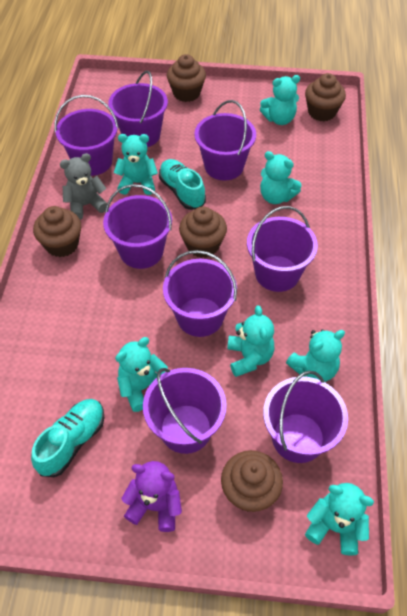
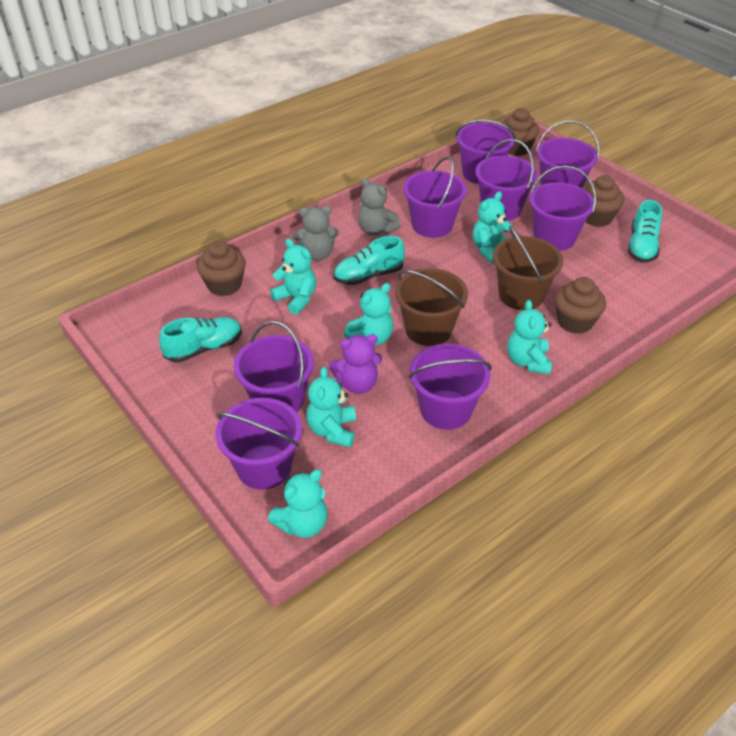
brown bucket: none = 0 -> [395,268,468,346] [493,226,564,310] = 2
brown cupcake: [33,206,81,257] [167,54,206,102] [179,207,227,258] [221,450,283,512] [305,73,346,121] = 5 -> [197,241,246,296] [501,108,539,156] [554,277,606,334] [583,175,624,227] = 4
grey teddy bear: [60,153,107,220] = 1 -> [293,206,339,261] [358,178,401,236] = 2
turquoise shoe: [31,399,104,477] [159,159,206,210] = 2 -> [159,317,242,363] [334,236,405,285] [628,200,662,263] = 3
turquoise teddy bear: [114,134,158,195] [115,337,168,412] [227,305,275,377] [260,75,300,125] [260,151,302,204] [286,329,345,382] [305,483,374,556] = 7 -> [268,470,328,538] [270,239,316,315] [306,367,356,447] [344,283,393,345] [472,191,513,264] [507,300,552,375] = 6

